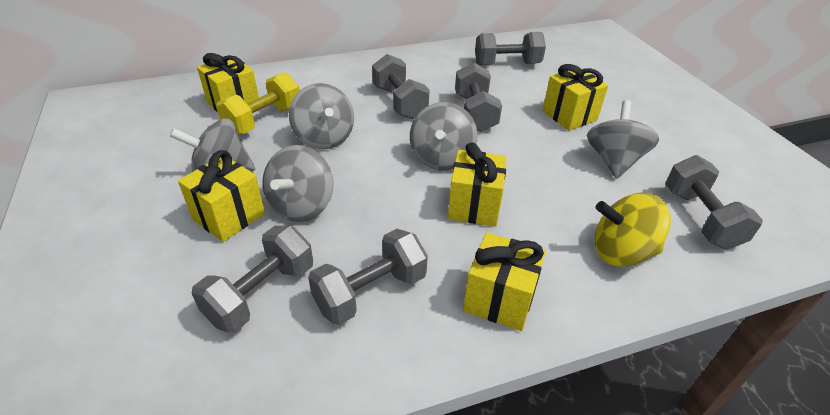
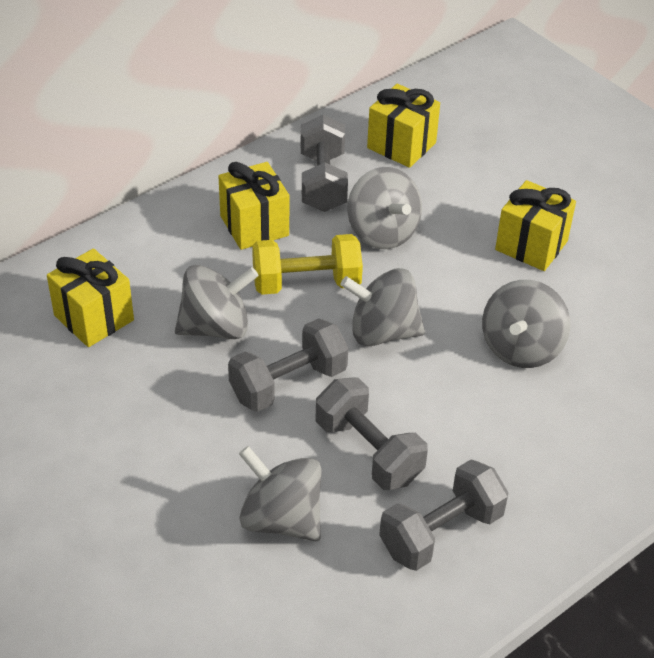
grey dumbbell: [192,226,313,333] [308,229,428,325] [372,54,430,119] [455,62,502,132] [475,32,546,65] [665,155,763,250] = 6 -> [228,318,348,412] [301,115,348,212] [316,377,428,490] [379,460,508,571] = 4
yellow gift: [178,150,265,242] [197,53,259,112] [448,143,507,227] [463,232,546,331] [542,64,608,130] = 5 -> [47,248,134,347] [218,162,289,250] [367,84,440,168] [495,180,576,271] = 4
yellow spinning top: [595,193,671,267] = 1 -> none = 0

